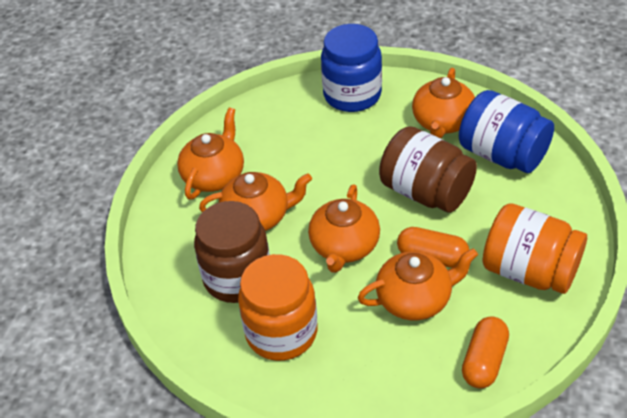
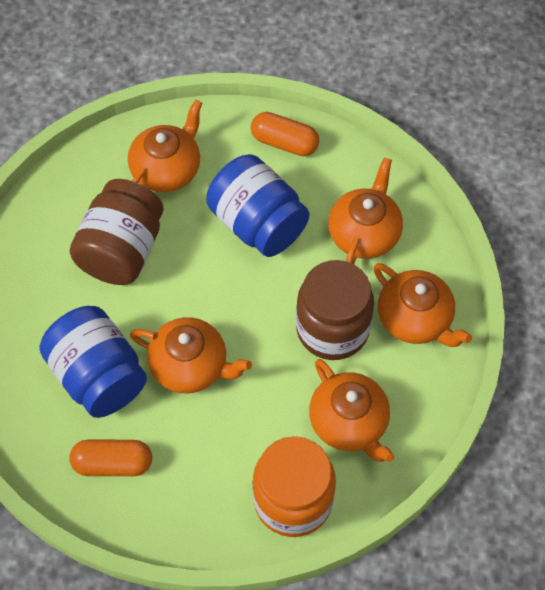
orange jar: [238,254,317,361] [483,203,587,294] = 2 -> [253,436,336,537] = 1

